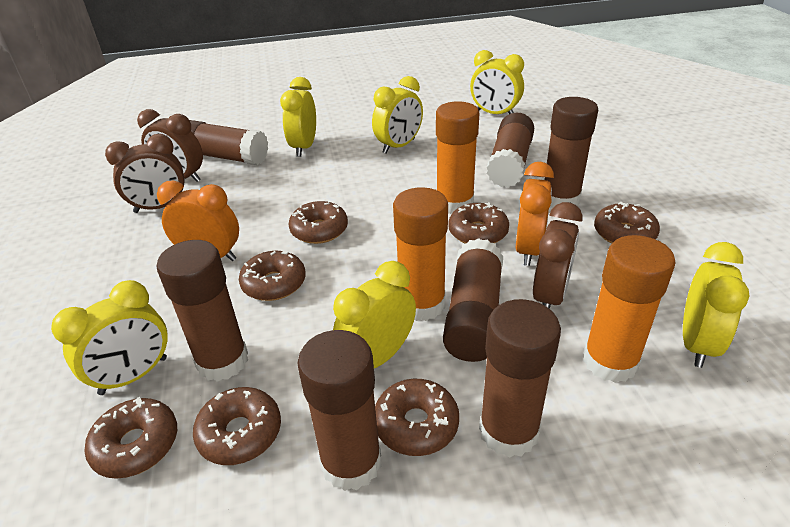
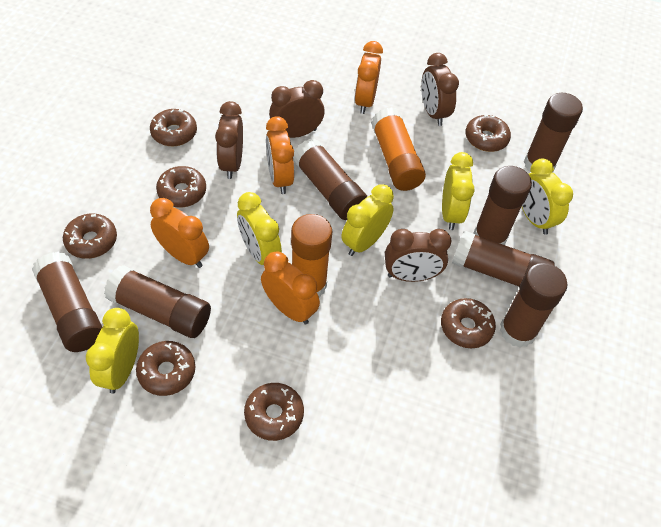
brown clock: [105,134,185,213] [137,109,203,182] [533,202,582,309] = 3 -> [215,101,243,179] [269,80,325,138] [385,229,451,282] [421,53,459,126] = 4
orange clock: [157,180,239,261] [516,162,554,266] = 2 -> [150,198,209,268] [261,251,320,325] [266,116,294,194] [355,41,383,114] = 4
orange glue stick: [393,187,448,321] [436,101,479,214] [583,235,676,383] = 3 -> [291,214,332,298] [371,107,426,191] = 2
yellow clock: [51,280,167,395] [280,77,316,157] [333,261,416,368] [372,76,423,154] [470,50,524,114] [683,242,749,368] = 6 -> [86,308,139,394] [237,192,282,265] [342,184,394,256] [442,152,475,230] [522,158,573,235] = 5

